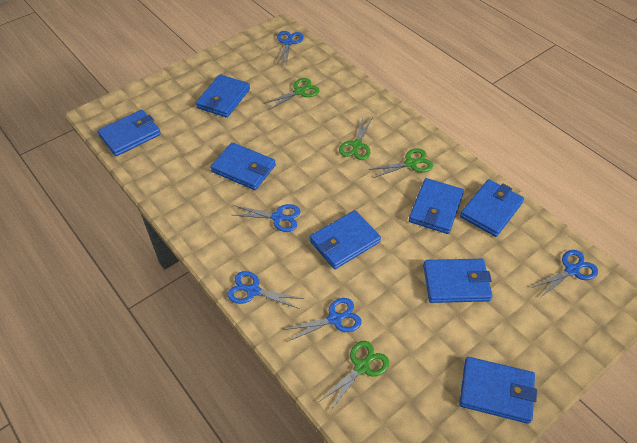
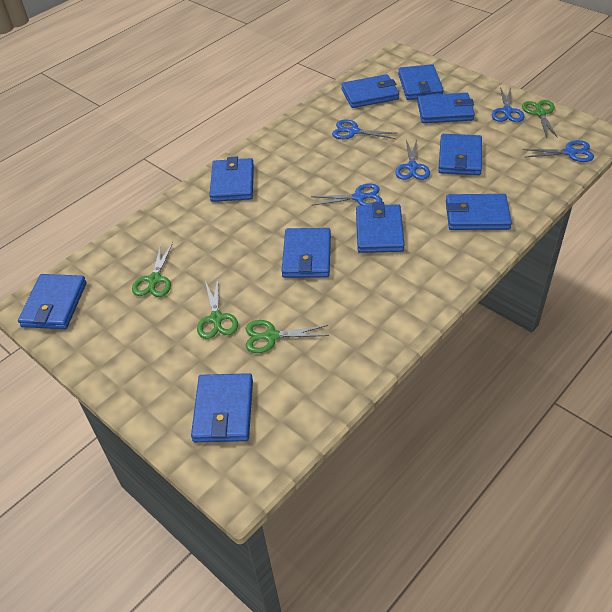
blue wallet: [97,110,161,156] [196,74,250,118] [210,142,276,190] [310,210,381,269] [409,178,464,234] [423,259,492,303] [459,357,537,424] [460,179,524,237] = 8 -> [18,274,87,329] [191,373,253,442] [209,157,254,202] [282,228,331,278] [341,74,399,108] [356,202,405,253] [398,64,444,100] [417,93,475,123] [438,134,482,175] [446,194,512,230] = 10

